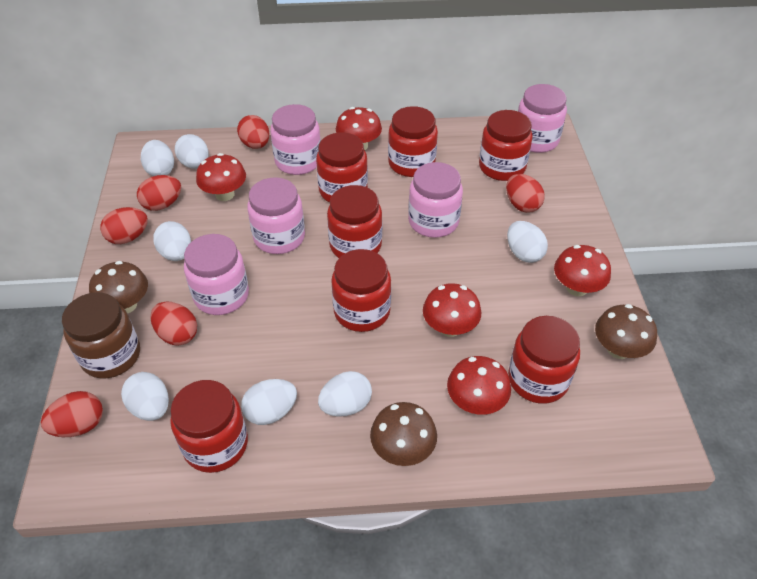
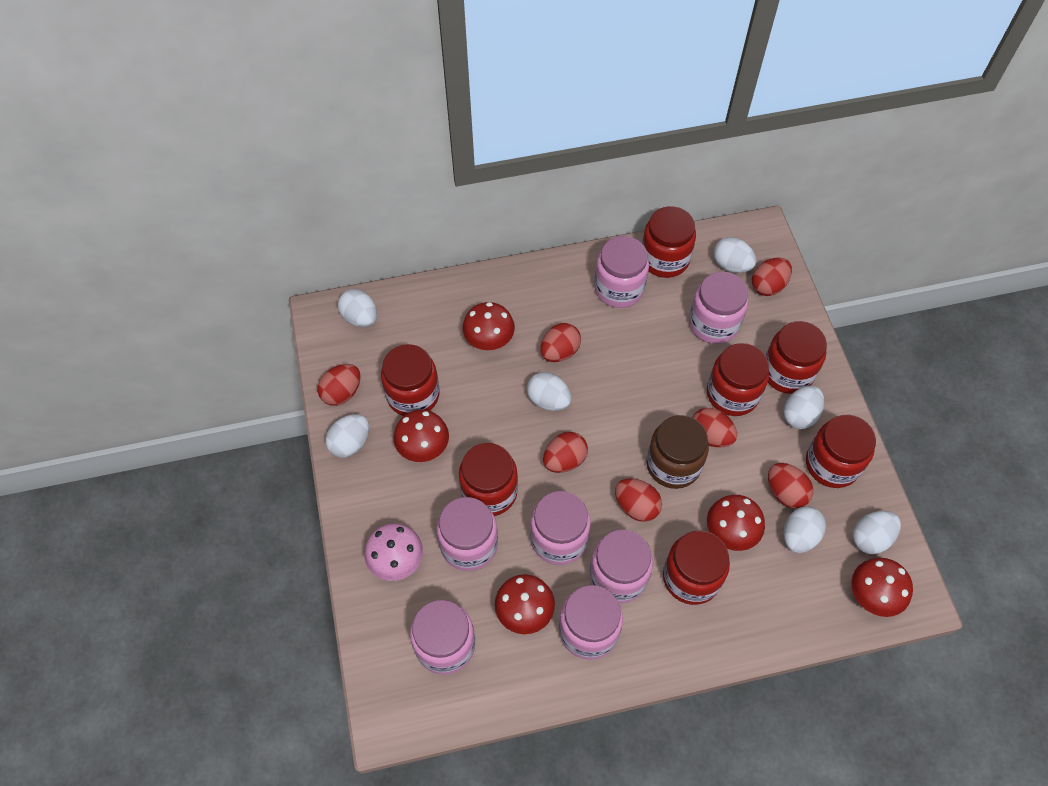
brown mushroom: [89,261,148,313] [370,402,437,466] [595,304,657,359] = 3 -> none = 0
pink jar: [184,234,249,315] [247,177,305,254] [270,104,321,175] [408,162,463,238] [518,84,567,153] = 5 -> [410,600,475,675] [437,497,498,571] [530,491,591,565] [559,585,623,660] [589,529,653,604] [594,236,649,308] [689,272,748,344] = 7
pink mushroom: none = 0 -> [364,523,423,581] = 1
red egg: [41,391,103,437] [100,207,148,244] [137,175,181,211] [151,302,197,346] [237,115,270,149] [506,174,545,213] = 6 -> [317,364,361,406] [540,323,581,362] [543,432,588,473] [615,478,662,522] [692,408,737,447] [752,257,792,296] [768,463,813,509] = 7

